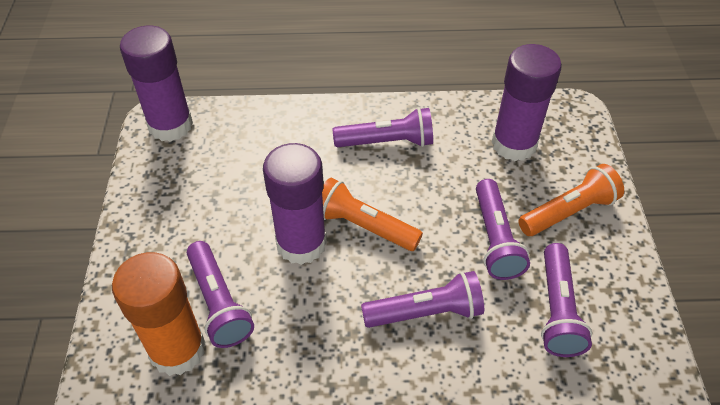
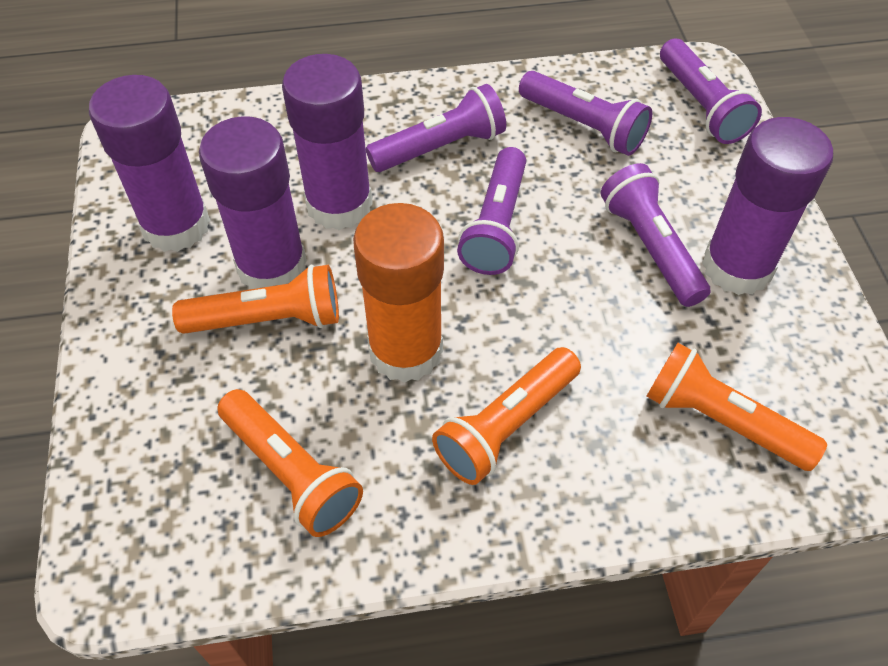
orange flashlight: [322,178,423,251] [518,164,624,236] = 2 -> [172,265,339,334] [217,389,363,537] [432,347,581,485] [646,343,827,471] = 4
purple glue stick: [120,26,193,142] [263,143,327,265] [491,44,562,161] = 3 -> [89,75,210,252] [199,116,307,289] [282,54,373,230] [702,117,833,295] = 4

